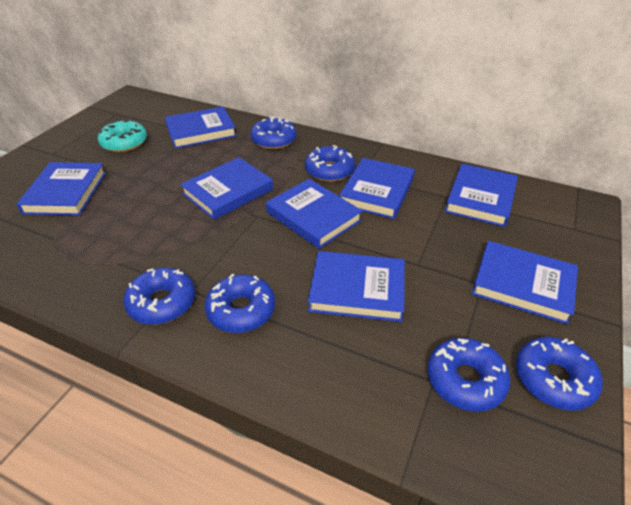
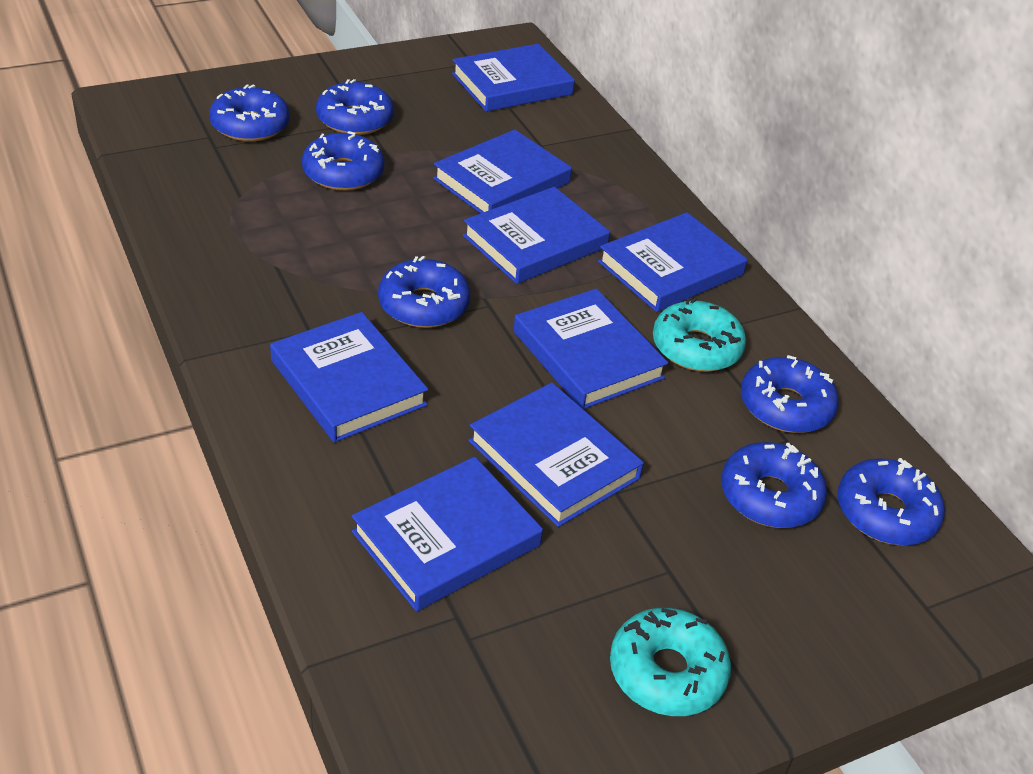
blue donut: [124,268,195,324] [204,274,275,333] [250,116,297,149] [305,145,355,182] [427,338,510,412] [516,337,603,410] = 6 -> [209,84,290,142] [302,131,384,191] [316,79,394,135] [378,256,470,328] [721,442,827,528] [741,355,839,433] [837,458,945,546] = 7
turquoise donut: [98,120,147,152] = 1 -> [610,608,731,716] [653,298,746,372] = 2

